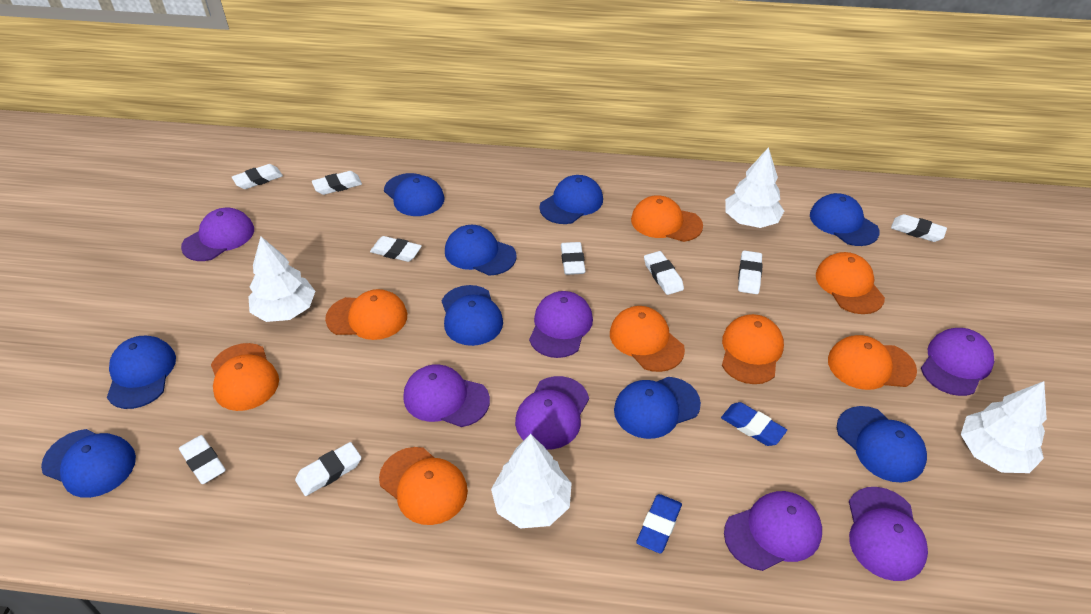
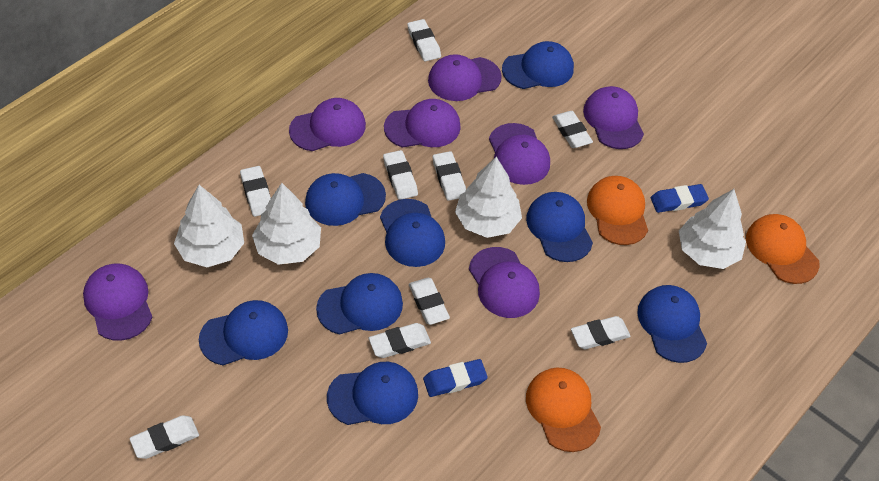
blue cap: [41,429,136,498] [107,336,176,409] [384,173,445,216] [442,285,503,346] [445,225,517,276] [539,175,603,224] [614,377,701,439] [810,193,880,246] [837,406,927,483] = 9 -> [199,300,288,365] [305,173,386,226] [316,273,403,335] [327,362,418,425] [380,199,445,267] [502,41,574,89] [526,192,593,262] [637,285,707,363] = 8
orange cap: [211,343,279,411] [325,289,407,340] [379,447,468,525] [610,306,685,372] [631,195,703,242] [722,314,784,384] [816,252,885,314] [828,335,917,390] = 8 -> [526,368,601,452] [587,176,648,245] [746,214,820,284] = 3

